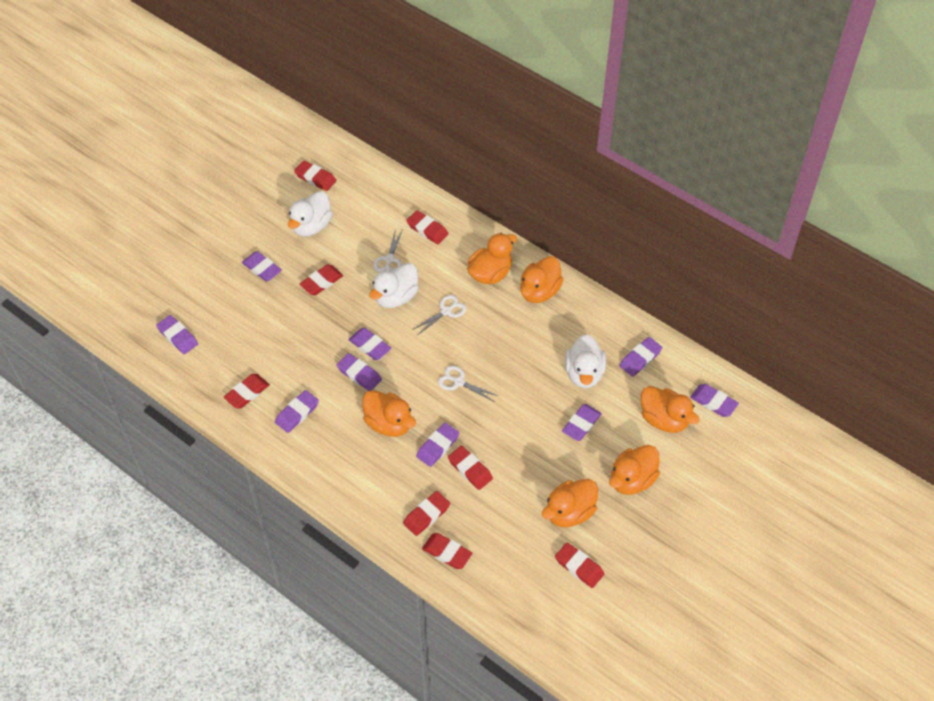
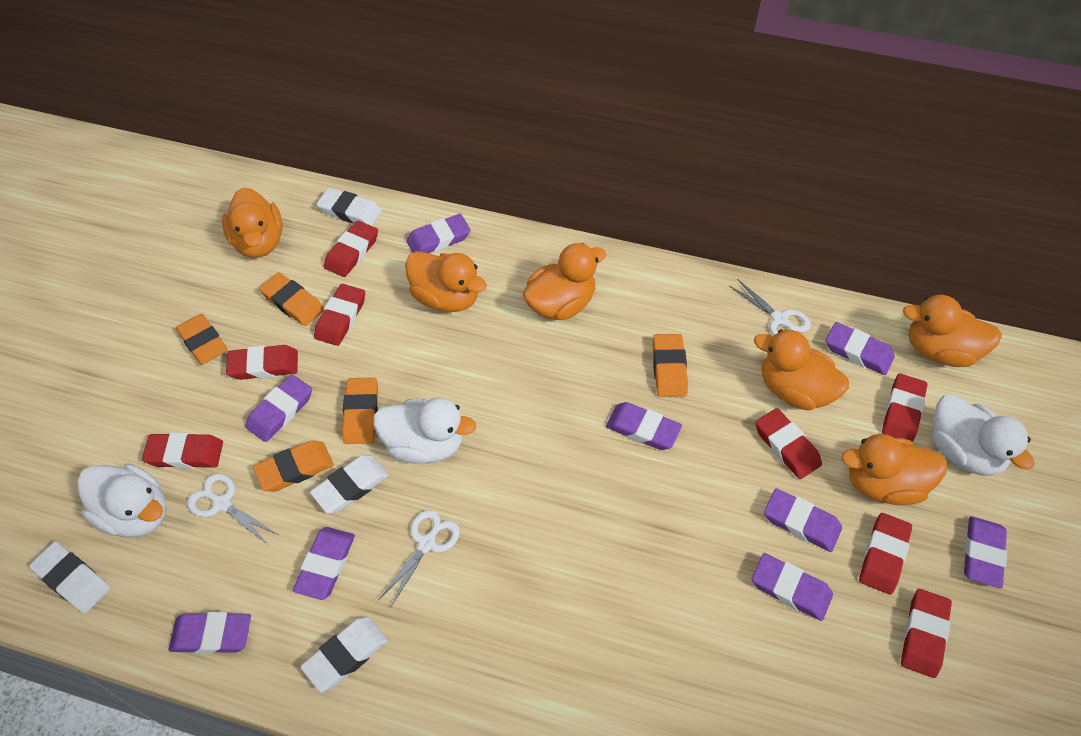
orange eraser: none = 0 -> [176,314,228,365] [253,440,334,492] [259,272,324,326] [342,377,378,444] [653,334,688,397] = 5
white eraser: none = 0 -> [29,542,110,613] [300,616,388,692] [310,455,389,514] [316,188,382,226] = 4

